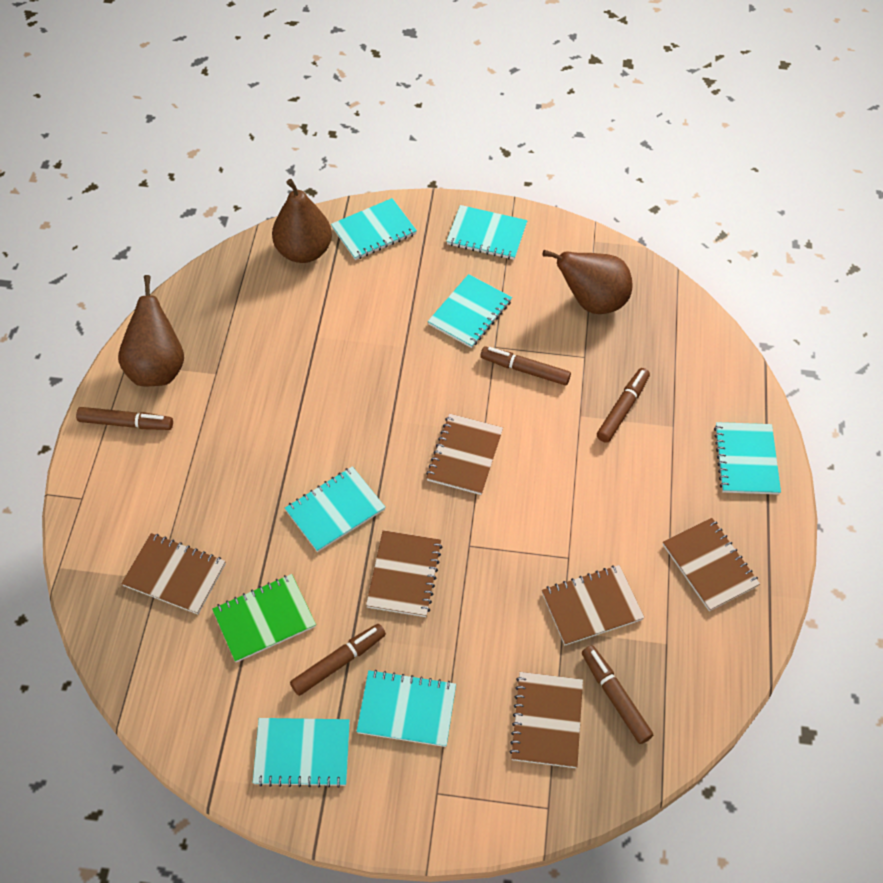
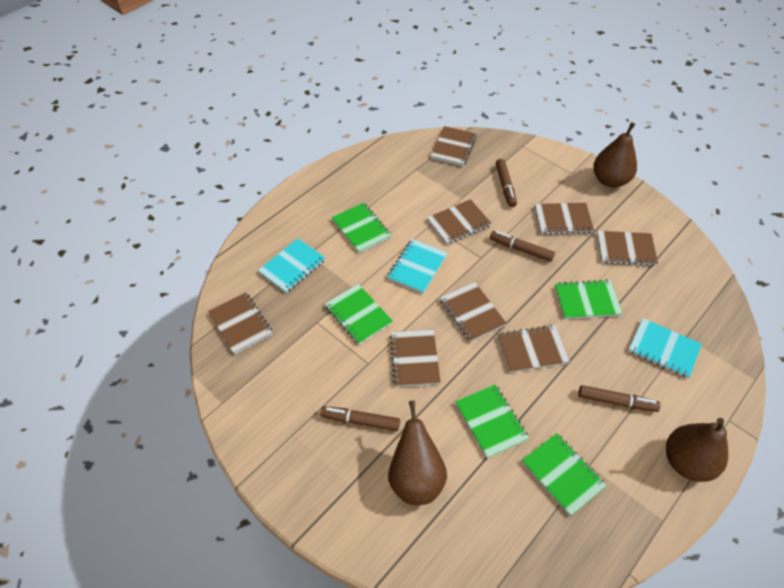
brown marker: [76,407,173,430] [290,624,386,696] [480,346,571,385] [582,645,653,744] [597,368,650,443] = 5 -> [320,406,400,431] [490,231,555,262] [496,159,517,207] [578,385,661,412] = 4
brown notebook: [121,533,226,614] [366,530,442,617] [426,414,503,495] [509,672,583,768] [542,565,645,645] [663,518,760,611] = 6 -> [208,292,273,355] [390,330,441,387] [427,199,491,245] [430,126,477,166] [440,282,507,342] [498,325,570,373] [535,203,594,235] [597,231,658,266] = 8
green notebook: [212,574,316,662] = 1 -> [325,284,393,345] [331,203,392,253] [455,384,529,459] [522,433,607,516] [555,279,623,319] = 5
turquoise notebook: [253,718,350,788] [285,466,385,552] [331,198,417,260] [356,670,456,747] [428,274,512,348] [446,205,527,260] [714,422,781,495] = 7 -> [258,238,325,293] [387,239,447,294] [628,318,702,378] = 3

